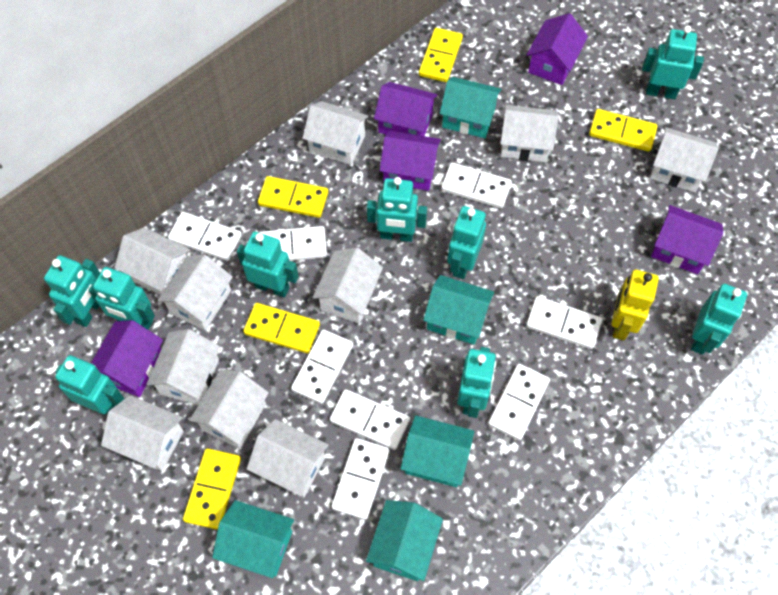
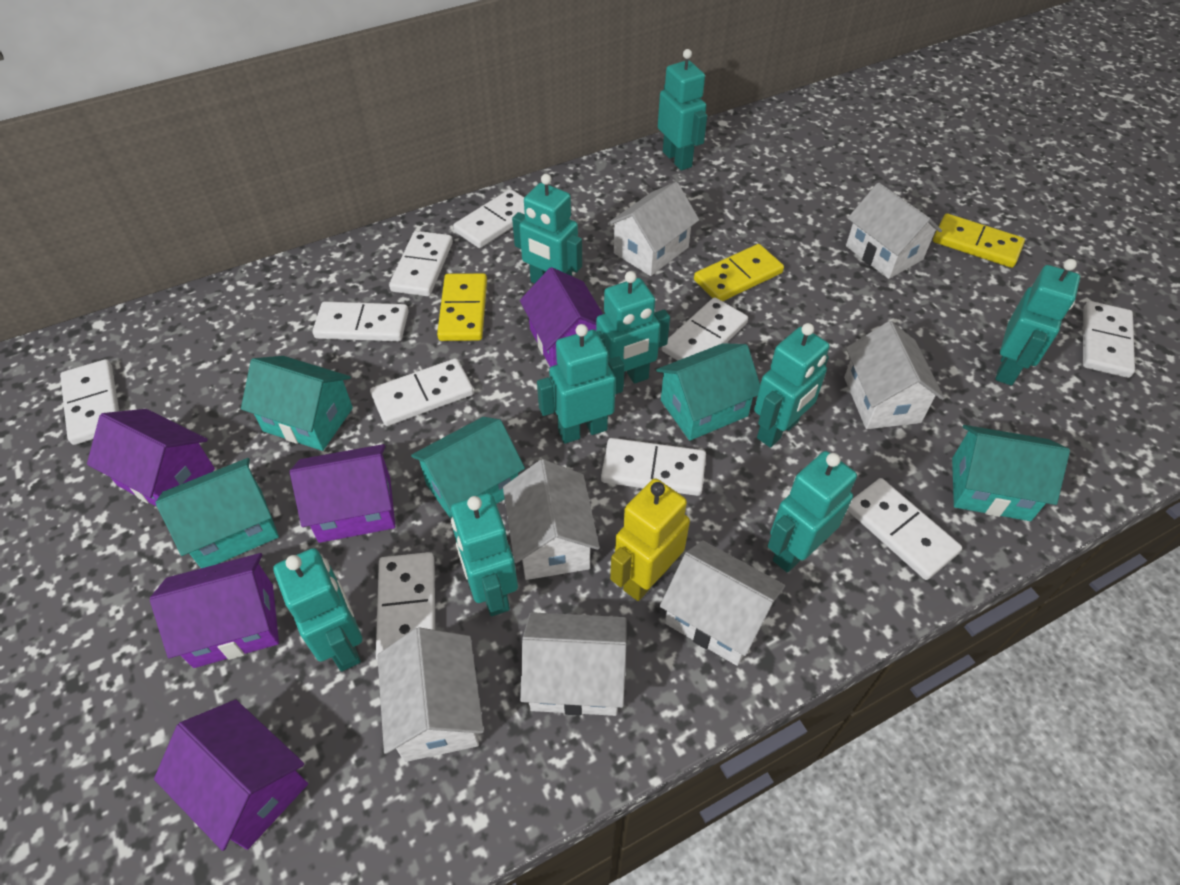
white domino: [168,212,242,261] [259,226,327,261] [291,330,353,404] [330,389,410,450] [332,438,389,520] [441,163,512,208] [488,364,550,440] [526,296,602,349] = 8 -> [60,359,119,445] [313,302,409,341] [370,358,474,426] [376,552,435,662] [389,231,453,296] [453,189,525,248] [601,438,706,496] [662,297,748,361] [847,478,962,580] [1083,301,1135,378] = 10
white house: [101,395,184,471] [114,227,190,295] [146,329,220,405] [157,255,233,331] [189,369,269,449] [247,419,329,498] [303,101,369,165] [313,248,383,323] [500,105,559,162] [650,127,718,192] = 10 -> [377,627,484,762] [503,459,600,580] [520,612,626,716] [607,182,699,276] [660,540,785,666] [844,321,944,429] [846,182,942,279] = 7
yellow domino: [183,449,241,530] [243,303,320,353] [258,176,328,218] [419,28,463,82] [589,109,657,152] = 5 -> [437,273,487,341] [694,244,784,301] [933,214,1025,268] = 3

